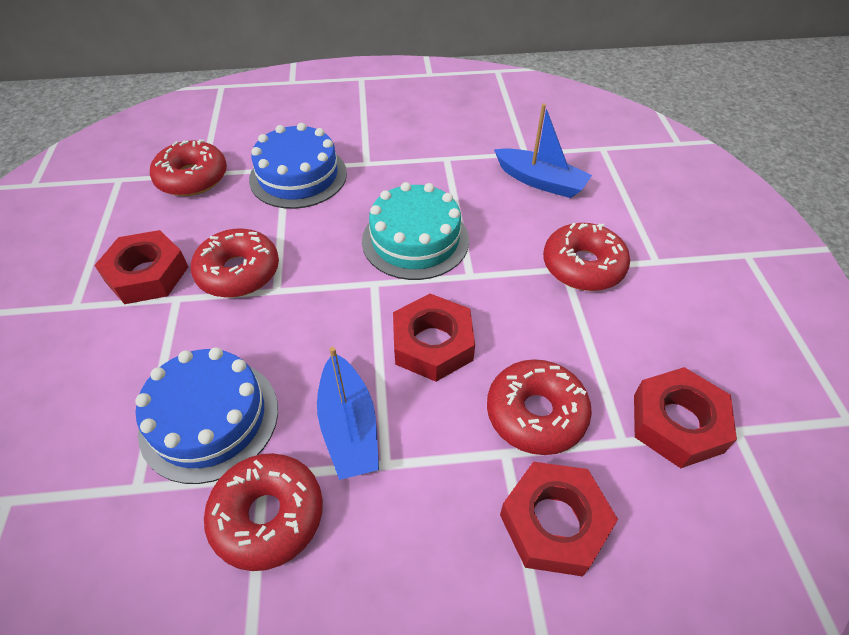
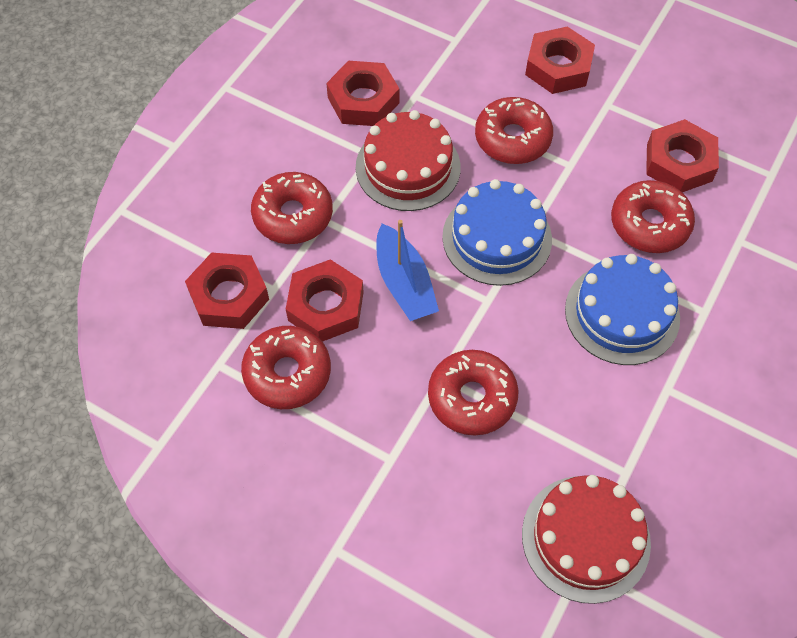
blue boat: [317,347,379,480] [494,104,592,198] = 2 -> [377,220,439,321] = 1
red cake: none = 0 -> [356,110,461,211] [522,475,651,604] = 2
red nut: [94,230,188,304] [393,294,475,382] [500,462,618,576] [634,367,737,468] = 4 -> [185,252,269,329] [286,259,364,342] [326,61,399,126] [525,26,595,94] [646,119,719,192] = 5
turquoise cake: [362,182,469,280] = 1 -> none = 0

